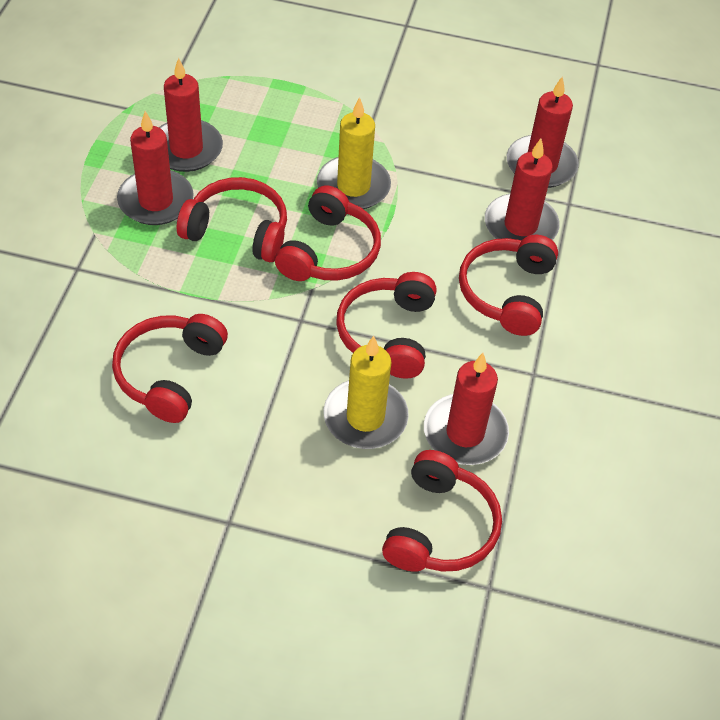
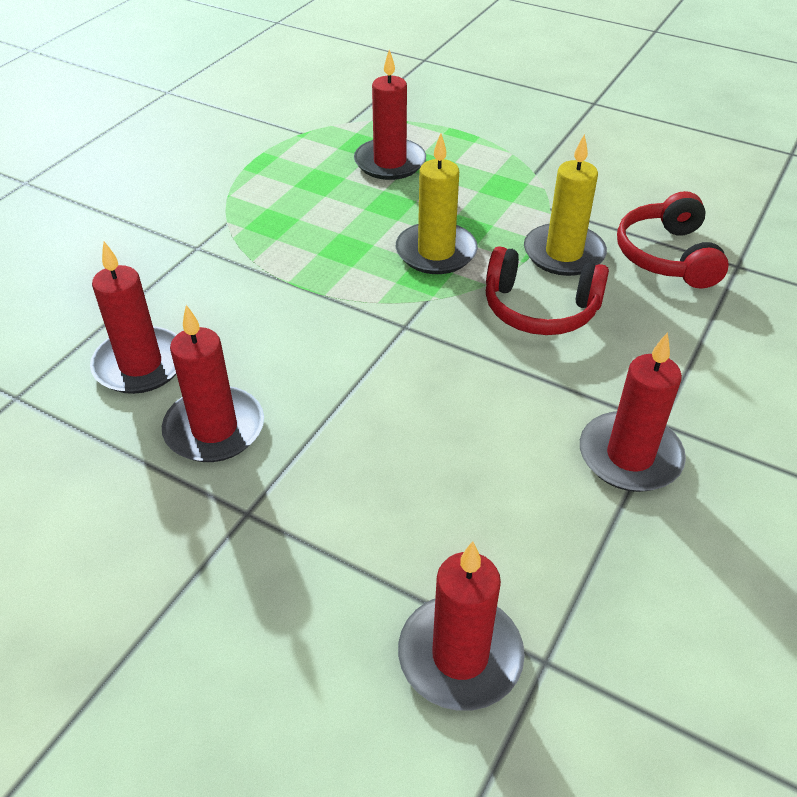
red headphones: [112,314,228,423] [177,177,287,262] [275,186,381,281] [336,272,436,379] [382,450,502,572] [459,235,558,336] = 6 -> [486,246,609,335] [617,191,729,289] = 2

